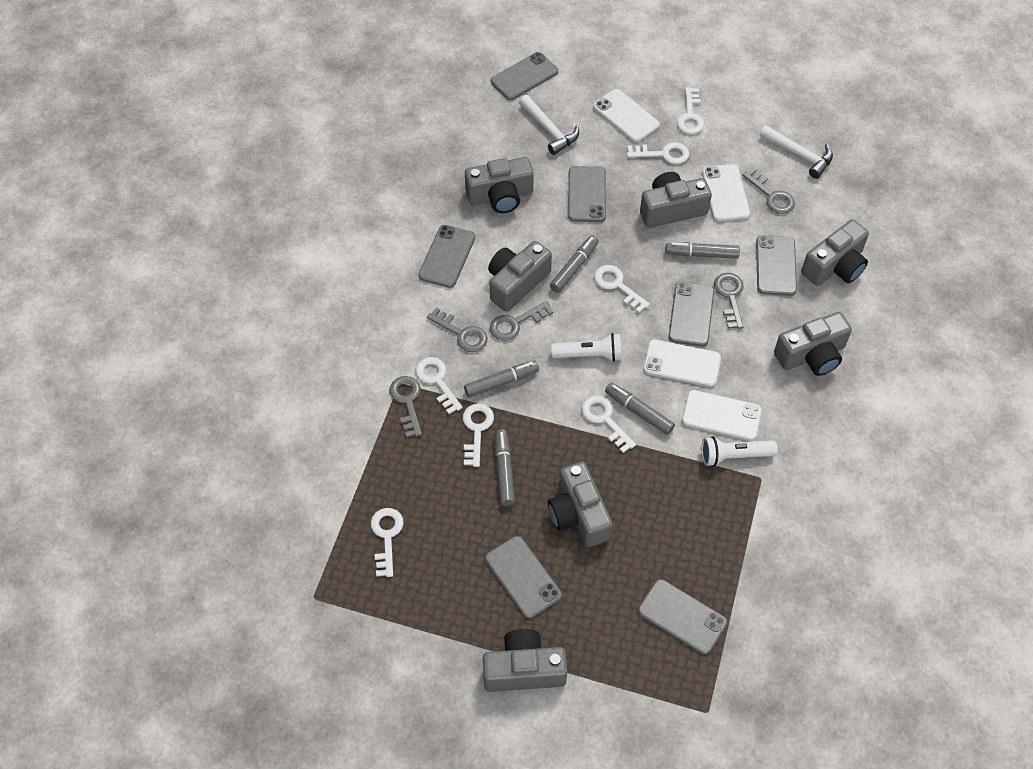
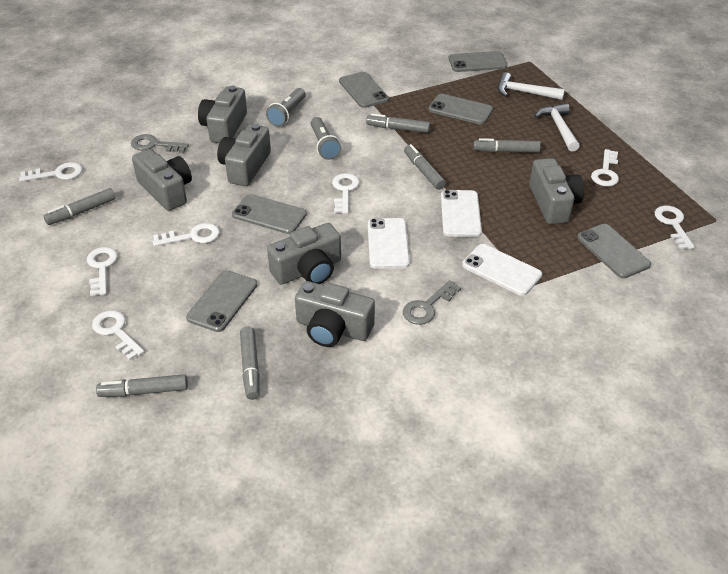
grey camera: [465,157,534,213] [483,629,567,692] [488,241,552,312] [548,461,613,547] [640,172,712,228] [774,312,852,376] [801,219,869,286] = 7 -> [132,149,192,211] [198,86,247,143] [217,124,271,186] [267,223,341,285] [295,281,375,347] [530,158,585,224] = 6
grey flashlight: none = 0 -> [266,88,306,126] [310,117,341,160] = 2
grey key: [389,376,422,438] [427,307,487,352] [490,301,554,341] [714,273,744,329] [742,168,795,214] = 5 -> [131,134,189,153] [403,280,461,325] = 2
grey marker: [464,360,539,398] [495,429,515,506] [550,236,599,293] [605,383,675,435] [665,242,740,259] = 5 -> [44,188,115,225] [96,374,188,397] [240,327,260,400] [366,114,430,133] [404,144,446,190] [473,138,541,153] = 6
grey phone: [418,225,475,288] [485,536,562,618] [491,52,558,100] [568,166,606,222] [638,579,727,655] [668,282,714,346] [756,235,797,296] = 7 -> [186,270,257,332] [232,194,307,234] [339,72,389,108] [428,94,493,125] [449,51,507,72] [577,224,651,279] = 6
white flashlight: [551,333,621,362] [702,436,777,466] = 2 -> none = 0
white phone: [593,89,660,142] [643,339,721,387] [682,390,762,441] [702,164,750,222] = 4 -> [368,218,410,269] [441,190,482,237] [462,244,542,296] = 3

